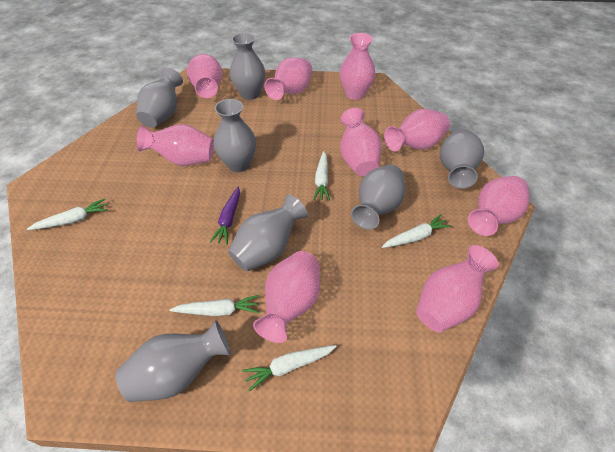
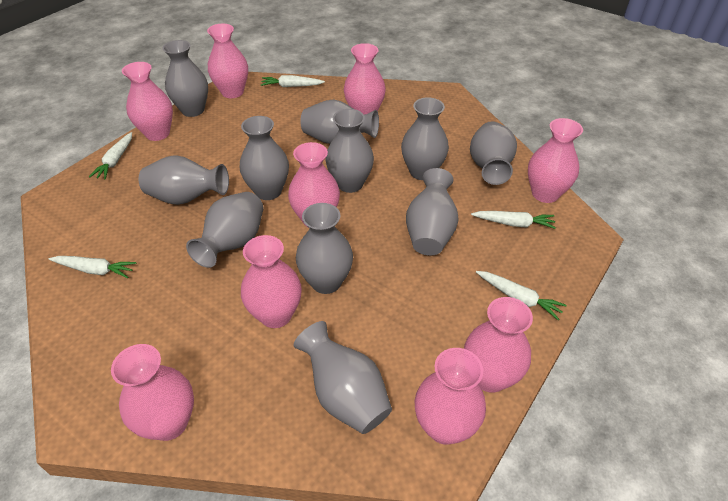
grey vase: [116,320,231,402] [136,68,183,128] [214,99,256,172] [228,194,308,271] [230,33,265,100] [351,164,405,230] [440,129,484,189] = 7 -> [138,155,229,205] [162,40,208,117] [186,192,263,268] [240,116,289,200] [294,321,392,434] [296,203,353,294] [301,99,379,144] [325,109,374,193] [401,97,449,180] [406,168,459,256] [470,121,517,185] = 11
purple carrot: [210,187,240,244] = 1 -> none = 0

